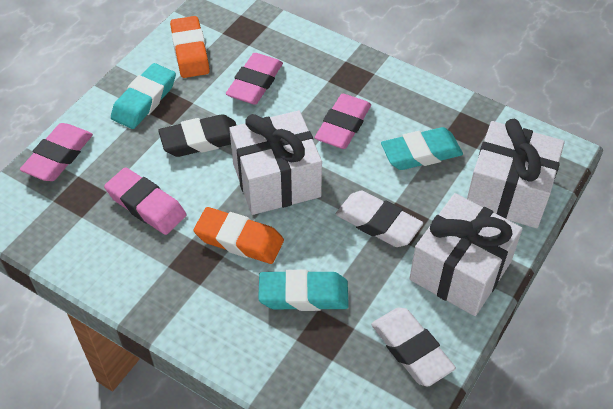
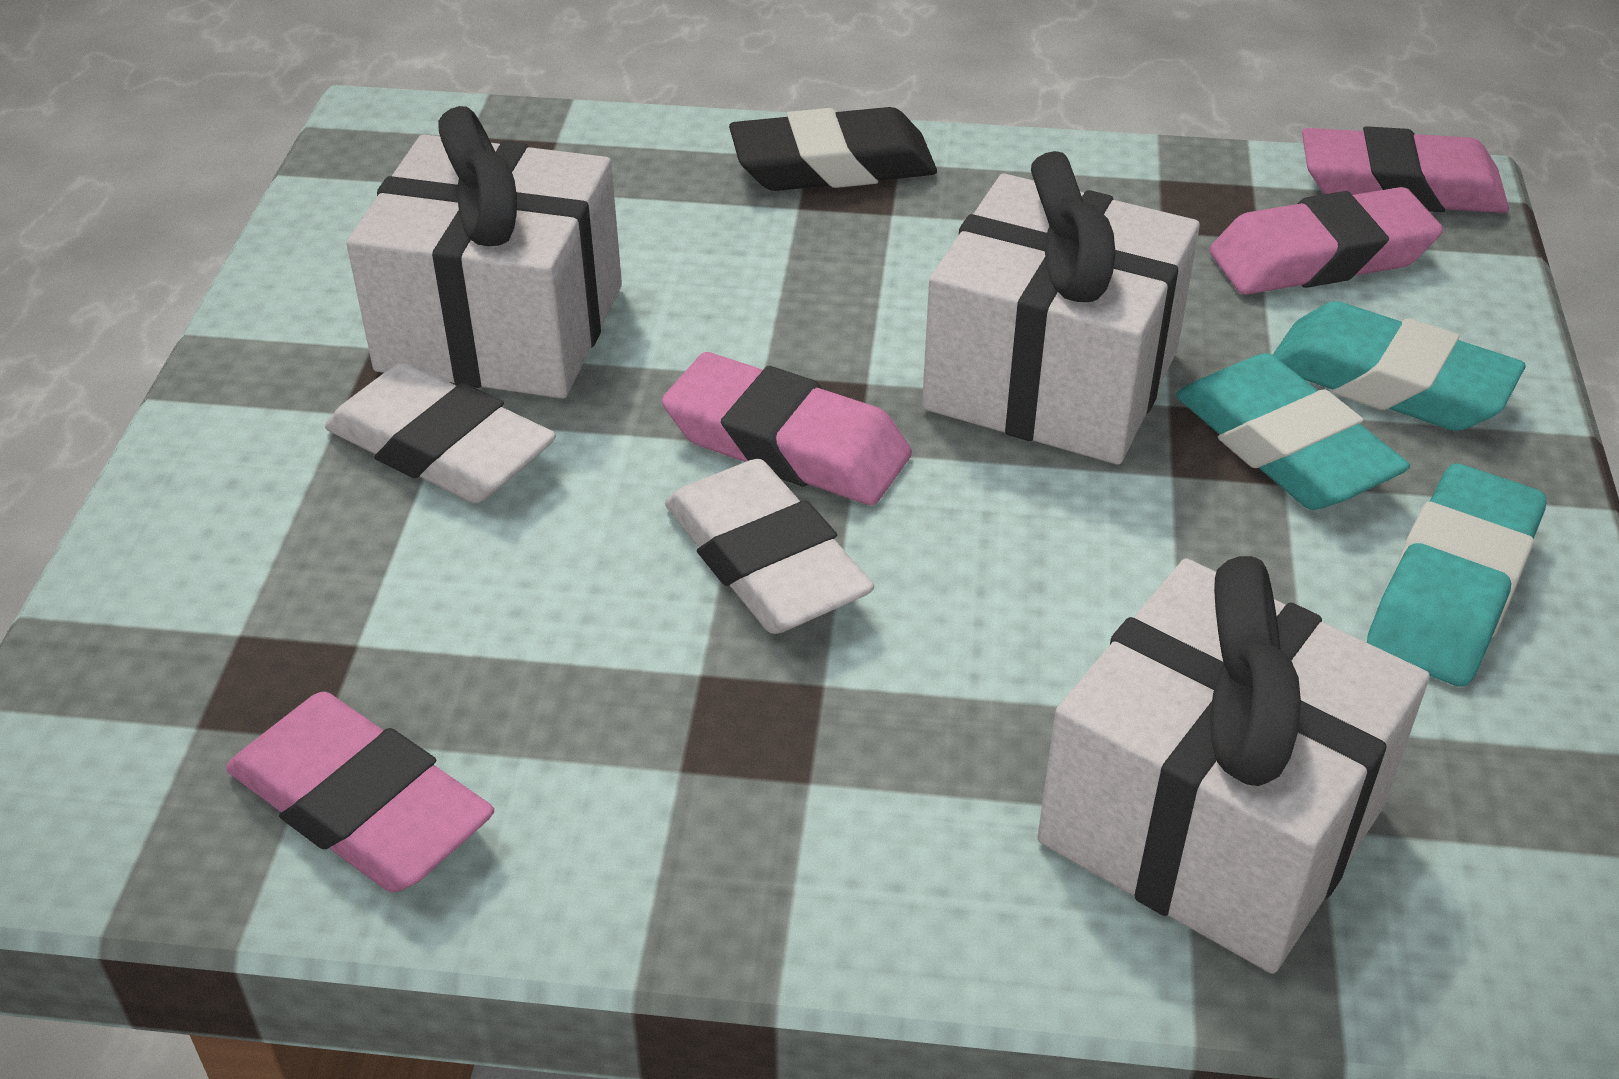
orange eraser: [170,16,210,78] [193,207,284,264] = 2 -> none = 0

